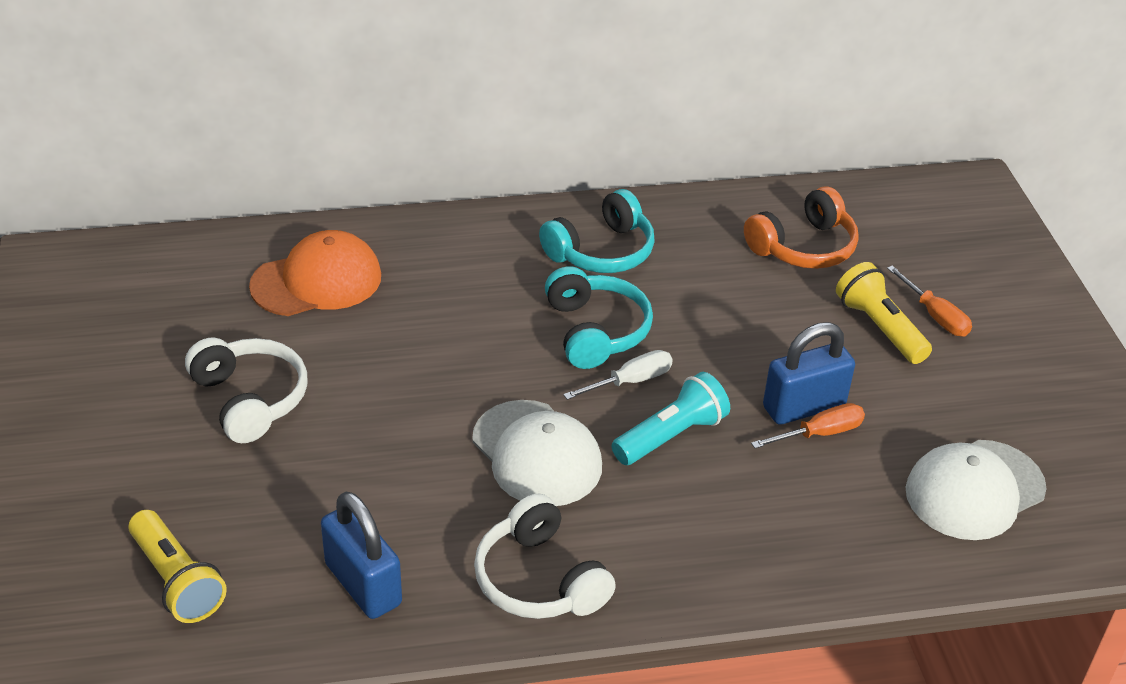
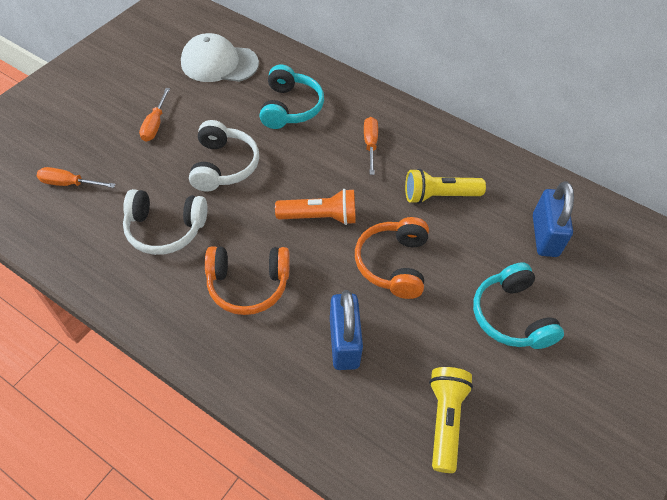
orange cap: [249,230,381,316] = 1 -> none = 0
orange flashlight: none = 0 -> [275,189,356,225] = 1
orange headphones: [744,186,859,269] = 1 -> [205,246,290,315] [355,217,429,299] = 2
orange screwdriver: [751,403,865,448] [887,266,972,336] = 2 -> [37,167,116,188] [139,88,170,142] [364,117,378,175] = 3
turquoise flashlight: [612,372,730,465] = 1 -> none = 0
white cap: [472,400,602,506] [906,440,1047,540] = 2 -> [181,33,259,82] = 1
white screwdriver: [563,350,673,400] = 1 -> none = 0

